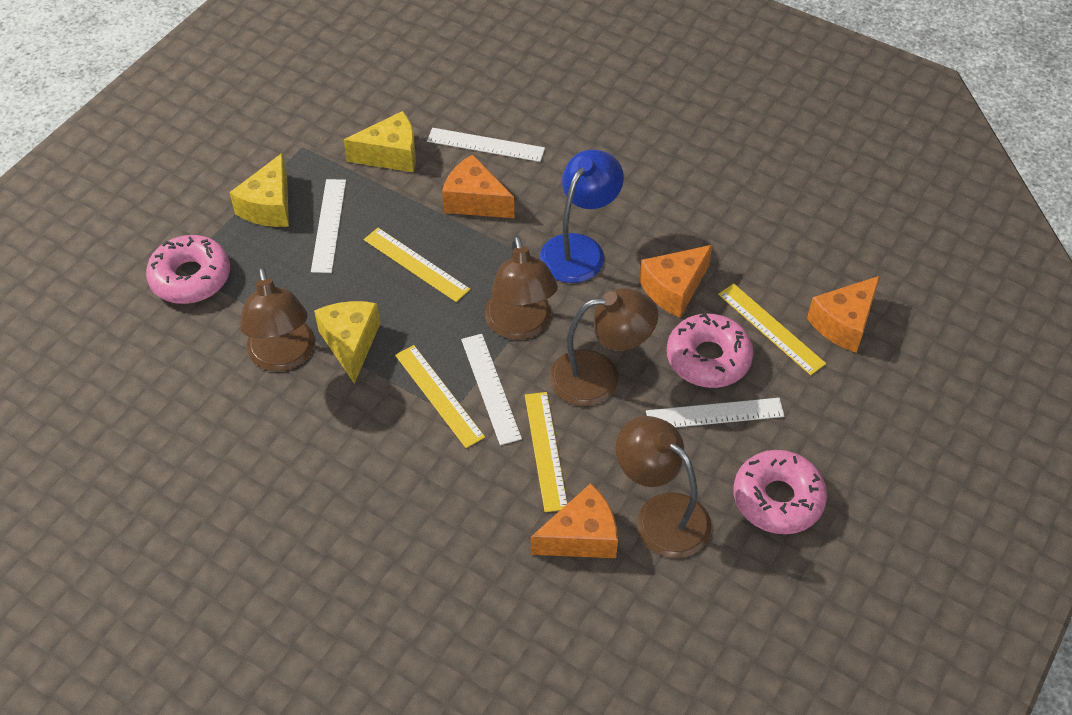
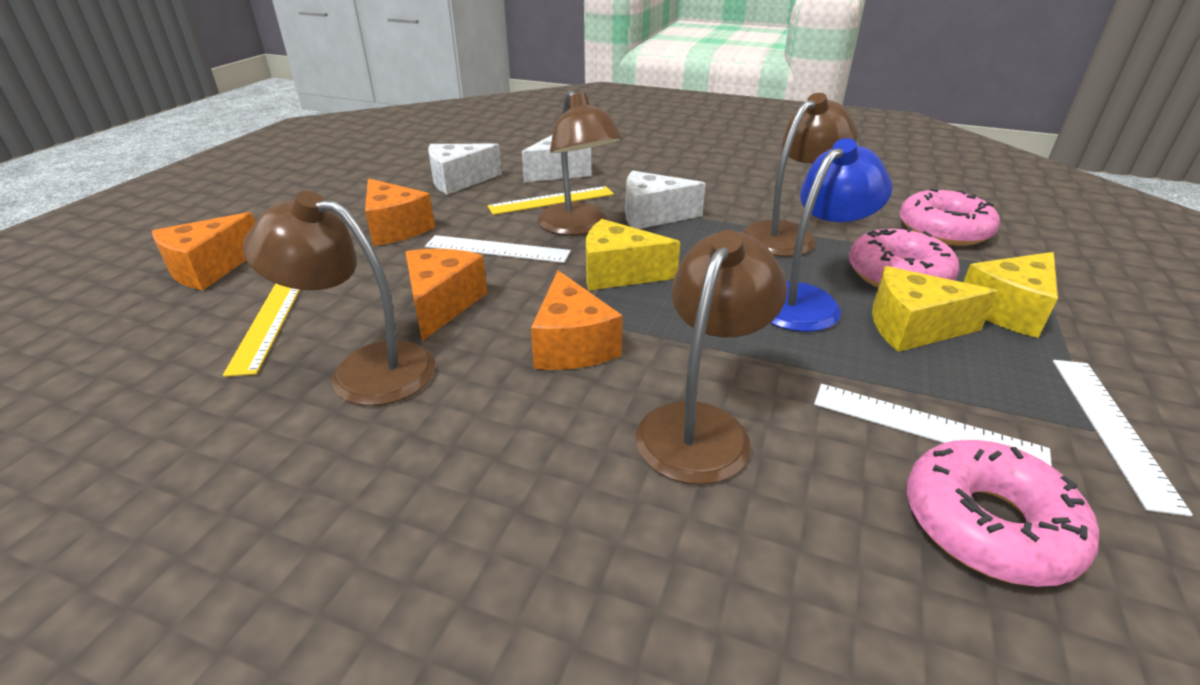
white cheese: none = 0 -> [428,144,502,195] [522,135,591,182] [625,171,706,229] = 3
white ruler: [311,179,346,273] [427,128,545,162] [461,334,522,445] [646,398,784,428] = 4 -> [425,235,571,263] [814,384,1052,467] [1053,360,1193,517] = 3
yellow ruler: [364,228,470,302] [395,345,485,448] [525,392,567,512] [718,283,826,375] = 4 -> [223,283,300,377] [487,186,614,215] = 2

